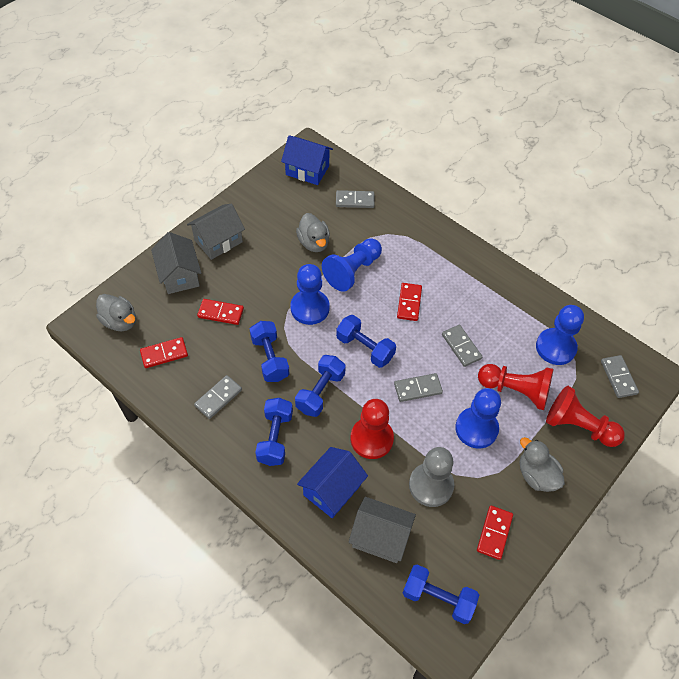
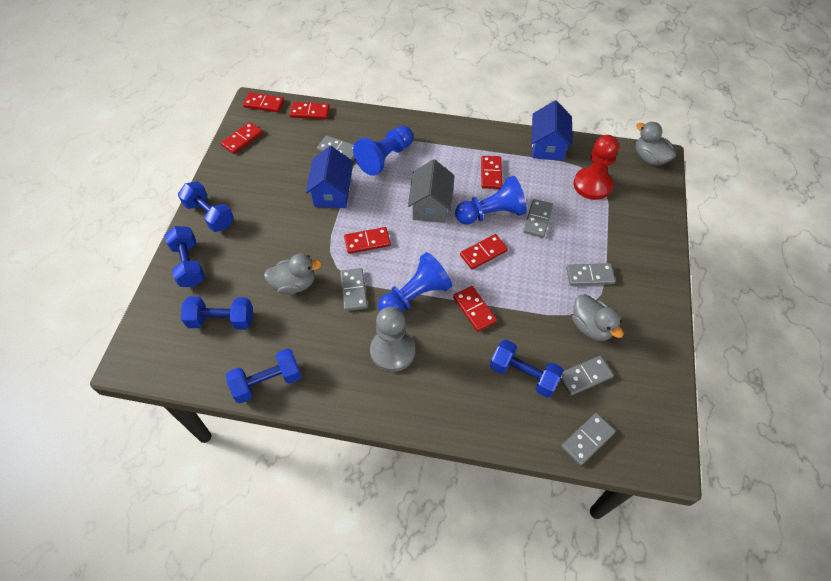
blue pawn: [290,264,330,325] [322,238,382,292] [455,388,501,449] [536,305,584,365] = 4 -> [353,126,413,176] [378,252,452,312] [455,176,527,225] = 3
grey domino: [194,375,242,419] [336,190,374,208] [394,373,443,402] [442,325,482,367] [601,355,639,398] = 5 -> [317,135,355,161] [340,268,368,311] [523,199,553,238] [560,356,614,395] [561,413,616,466] [566,263,615,286] = 6
grey house: [151,232,201,294] [187,203,245,260] [349,497,416,563] = 3 -> [408,159,455,223] = 1
red domino: [140,337,188,368] [197,299,244,325] [397,283,422,321] [477,506,513,560] = 4 -> [221,122,263,154] [243,92,284,112] [289,102,330,119] [344,227,391,254] [453,286,497,332] [460,234,508,270] [481,156,502,189] = 7
red pawn: [351,399,394,459] [478,364,553,410] [546,386,625,447] = 3 -> [574,135,619,200] = 1

